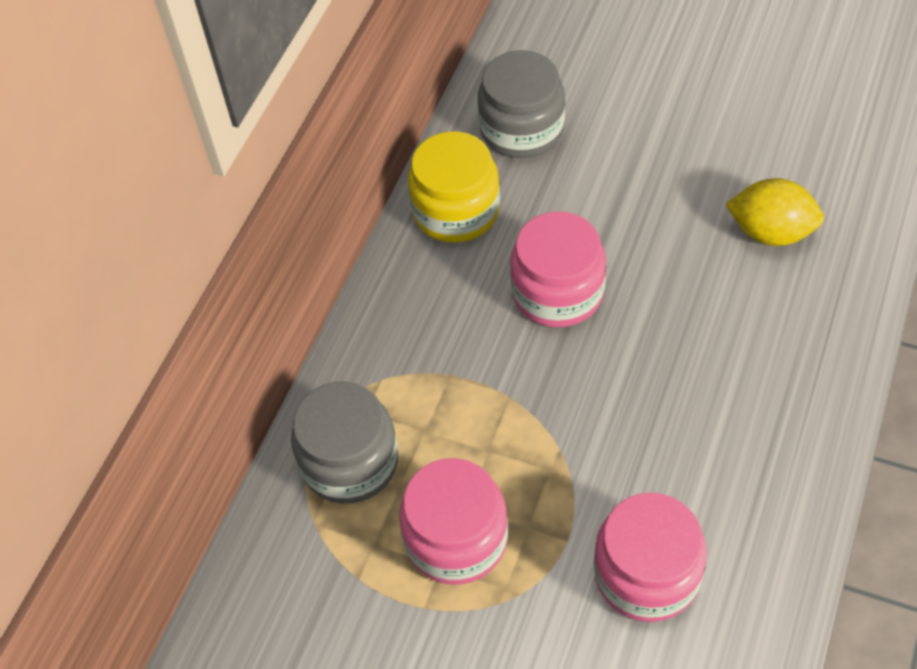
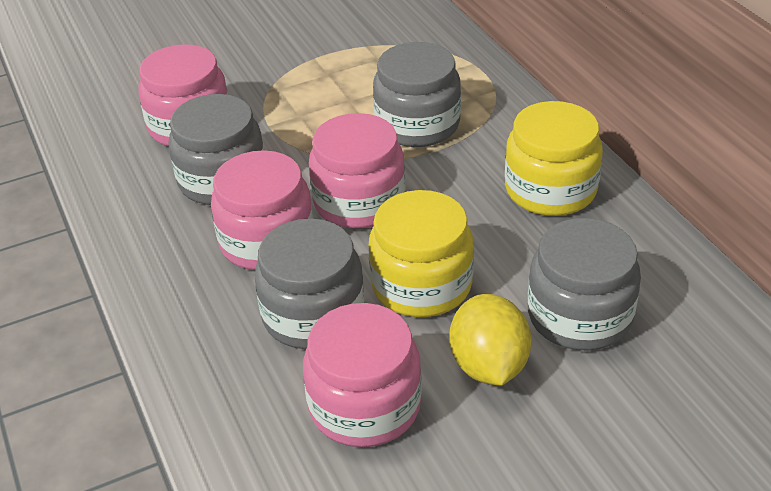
grey jar: [291,381,398,504] [478,50,565,158] = 2 -> [168,94,264,205] [254,218,364,349] [373,42,461,147] [528,218,641,351] = 4
pink jar: [399,458,508,584] [510,211,606,327] [594,493,707,622] = 3 -> [138,44,228,146] [211,150,313,270] [303,303,422,447] [309,113,405,228] = 4
yellow jar: [408,131,500,243] = 1 -> [369,190,474,317] [505,101,603,216] = 2

